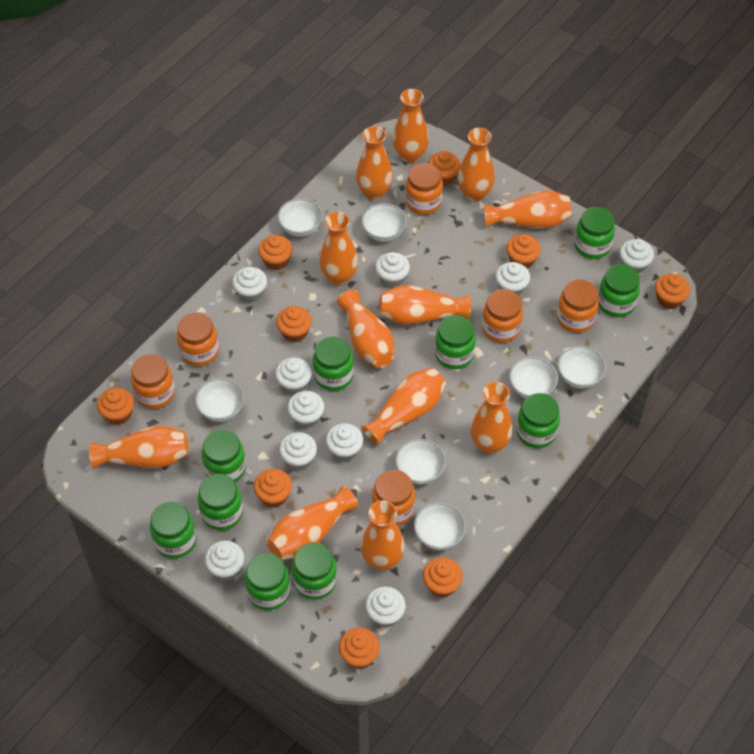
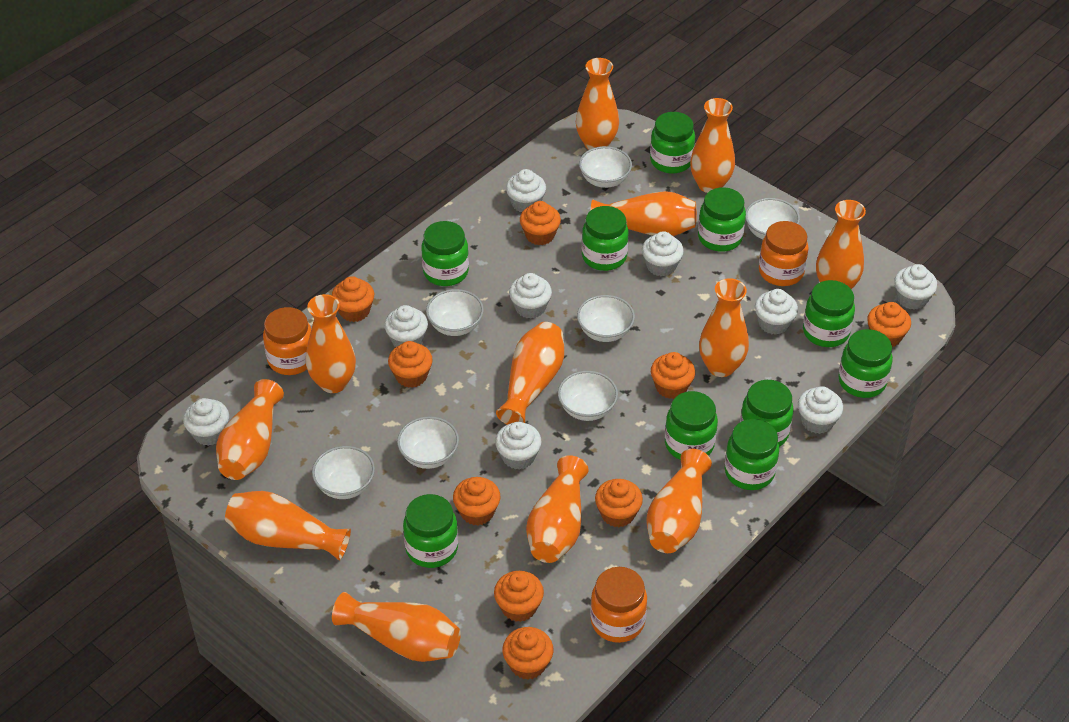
orange jar: [131,354,175,409] [177,312,219,366] [372,470,415,526] [405,163,443,215] [482,289,523,343] [557,279,599,333] = 6 -> [263,307,311,375] [590,567,647,643] [759,221,808,286] = 3
white cupcake: [205,541,244,581] [232,267,267,303] [275,357,312,395] [279,432,317,470] [287,391,324,428] [326,423,363,461] [365,586,406,627] [375,252,410,288] [495,262,530,296] [619,239,654,274] = 10 -> [183,398,229,446] [384,305,428,347] [495,422,542,470] [506,169,546,212] [509,273,552,319] [642,231,684,276] [755,289,798,335] [798,386,843,434] [894,264,937,310] = 9

